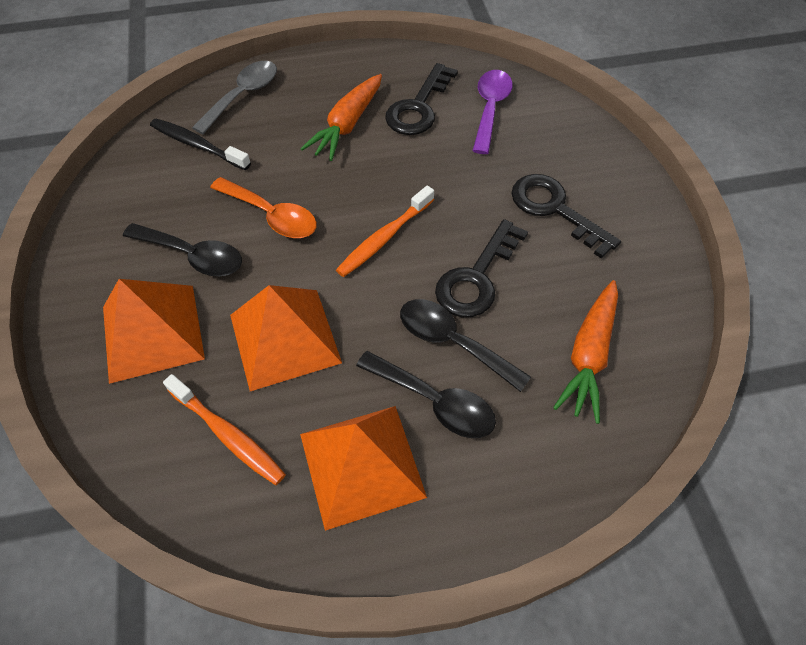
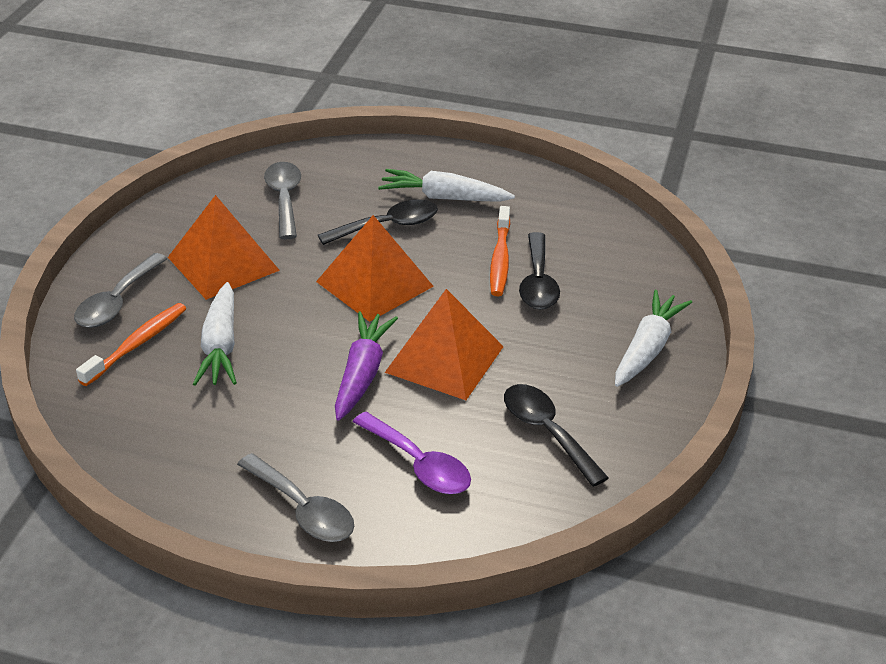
black key: [385,63,458,135] [435,219,528,317] [511,174,621,259] = 3 -> none = 0
black toothbrush: [150,119,251,170] = 1 -> none = 0
grey spoon: [192,61,277,134] = 1 -> [74,253,168,328] [237,453,354,542] [264,162,301,240] = 3
orange carrot: [301,74,382,161] [553,280,618,424] = 2 -> none = 0
orange spoon: [210,177,317,238] = 1 -> none = 0
purple carrot: none = 0 -> [335,311,398,421] = 1
white carrot: none = 0 -> [193,282,237,386] [378,169,515,202] [615,290,692,387] = 3

